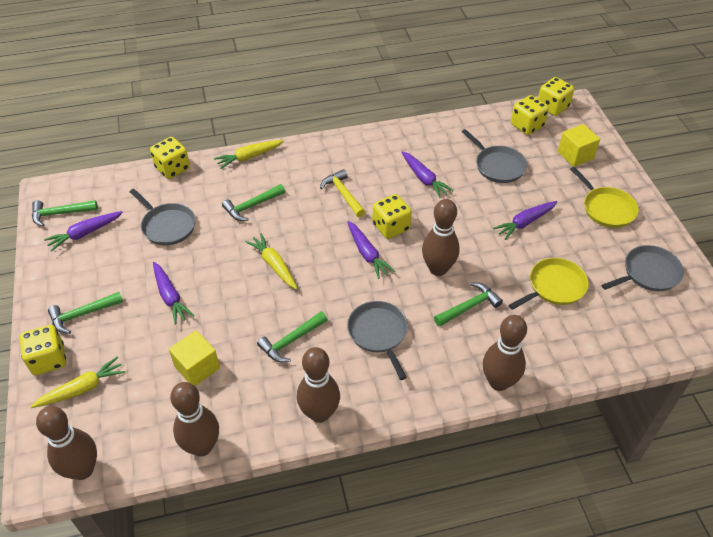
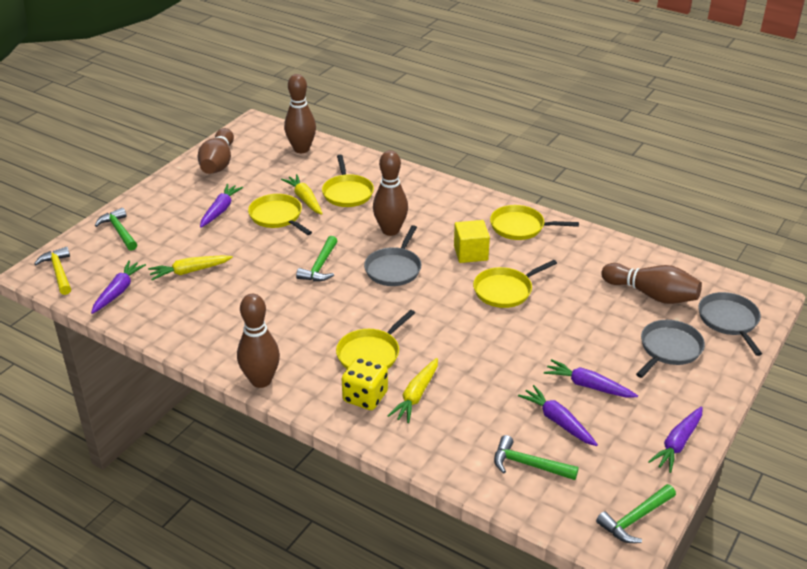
green hammer: [32,200,98,227] [48,292,123,334] [222,184,285,221] [257,311,327,363] [434,282,503,327] = 5 -> [95,208,137,251] [296,236,337,281] [494,435,579,480] [596,484,676,543] = 4
grey pan: [130,189,196,245] [347,301,408,380] [462,129,527,183] [602,245,684,291] = 4 -> [364,225,422,286] [636,320,705,378] [698,292,762,356] = 3
yellow cube: [169,330,220,386] [558,124,600,167] = 2 -> [454,220,490,263] = 1
yellow dice: [20,325,66,375] [150,137,190,179] [373,194,412,239] [511,95,549,135] [538,77,574,116] = 5 -> [342,357,388,410] = 1
yellow pan: [509,258,589,310] [570,167,639,228] = 2 -> [248,194,312,235] [322,155,374,207] [336,310,415,369] [473,260,557,308] [490,205,579,240] = 5

